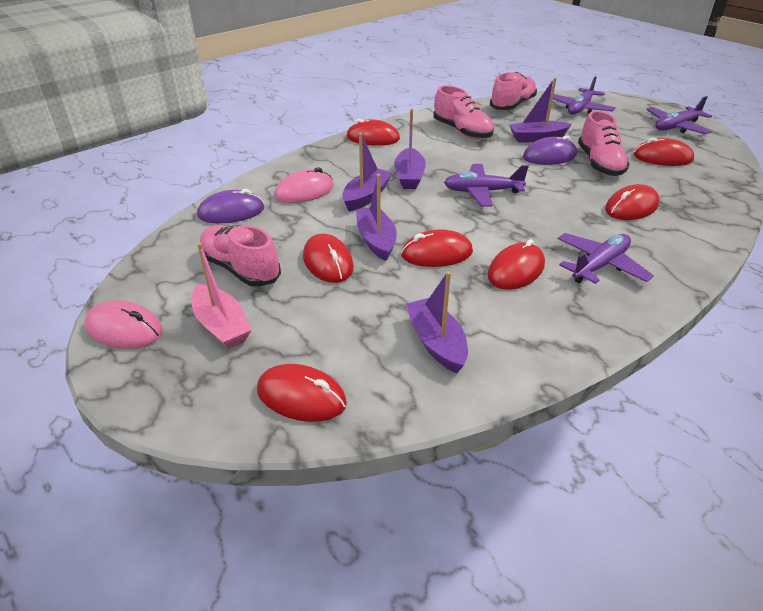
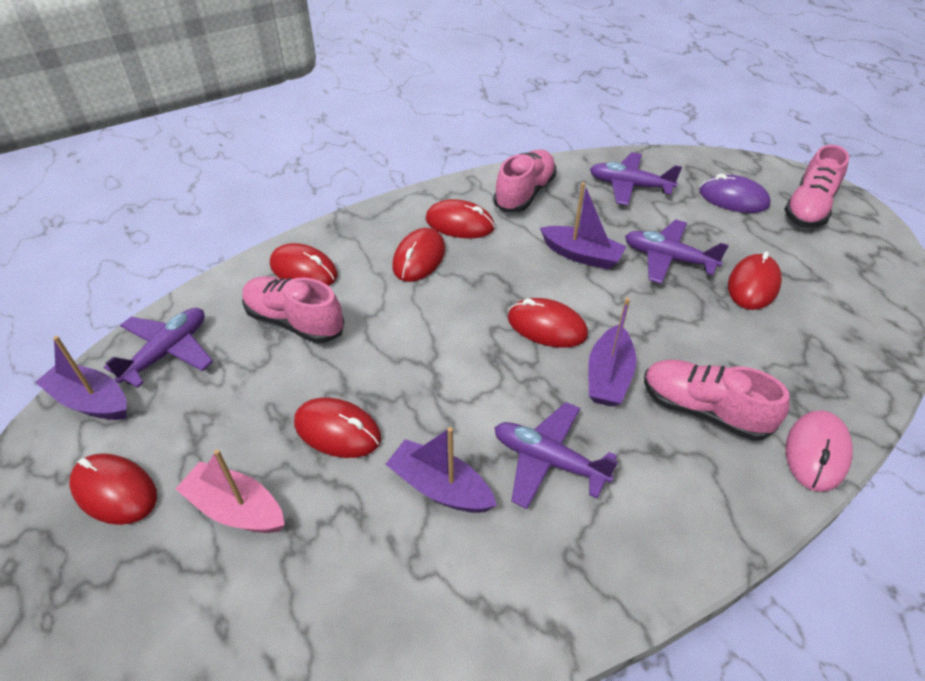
pink mouse: [84,300,163,349] [274,167,334,203] = 2 -> [786,410,853,492] = 1
purple boat: [342,133,392,211] [356,174,397,261] [394,108,426,189] [406,271,468,373] [509,78,572,143] = 5 -> [35,336,127,420] [386,427,497,513] [540,182,627,269] [588,298,636,407] = 4
purple mouse: [197,189,264,223] [523,135,577,165] = 2 -> [700,174,771,213] = 1

